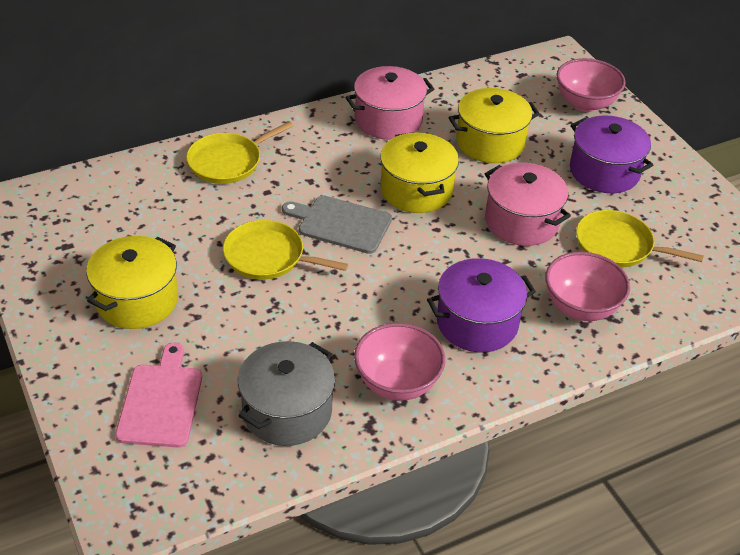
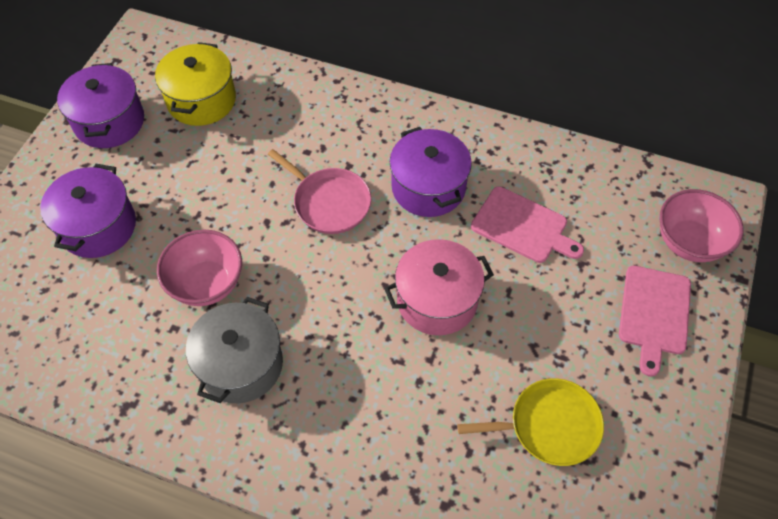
grey cutting board: [282,195,392,254] = 1 -> none = 0
pink bowl: [354,323,445,401] [545,252,630,321] [556,58,626,112] = 3 -> [157,229,242,306] [660,189,744,262] = 2
pink cutting board: [115,343,202,448] = 1 -> [471,187,584,263] [619,266,691,377] = 2
pink pan: none = 0 -> [268,149,371,234] = 1
pink pot: [345,66,434,140] [485,163,571,246] = 2 -> [384,239,494,335] = 1
purple pot: [427,258,536,352] [570,115,653,193] = 2 -> [40,164,136,258] [57,63,144,148] [390,127,472,217] = 3
yellow pan: [186,121,293,184] [223,220,348,280] [576,210,704,267] = 3 -> [457,378,604,466] = 1
yellow pot: [86,236,178,329] [380,132,459,213] [449,88,540,163] = 3 -> [155,42,236,126] = 1

